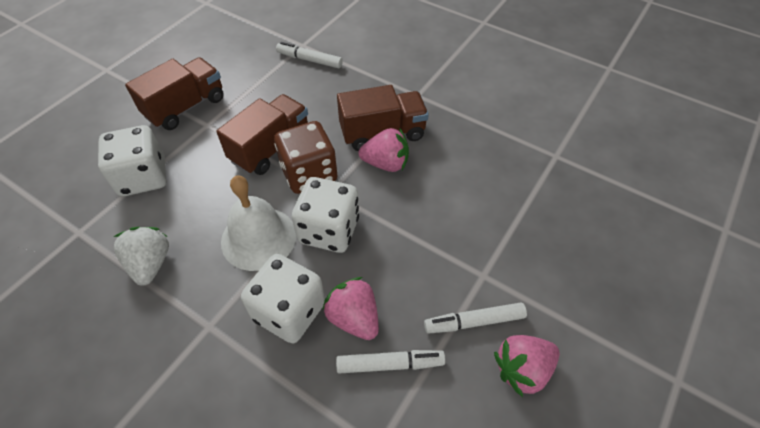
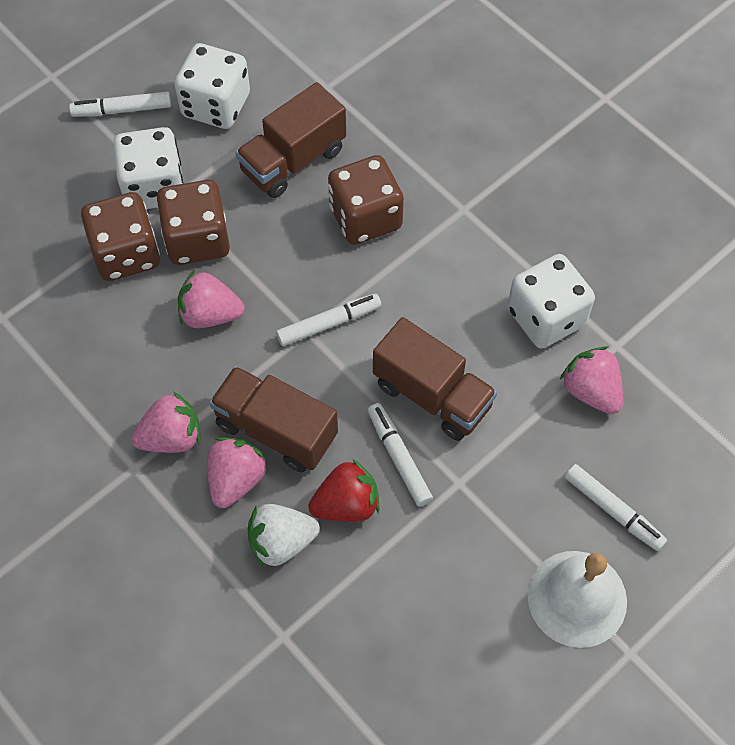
brown dice: [274,121,338,194] = 1 -> [81,192,160,281] [157,180,230,265] [328,155,404,245] = 3
pink strawberry: [322,277,379,340] [358,128,409,172] [494,335,560,397] = 3 -> [131,391,200,453] [178,270,245,328] [207,437,269,508] [560,346,623,414] = 4
red strawberry: none = 0 -> [308,459,380,522] = 1
white marker: [276,42,343,68] [336,350,445,374] [424,302,527,334] = 3 -> [69,92,171,117] [276,294,381,346] [368,403,433,507] [565,464,667,551] = 4

